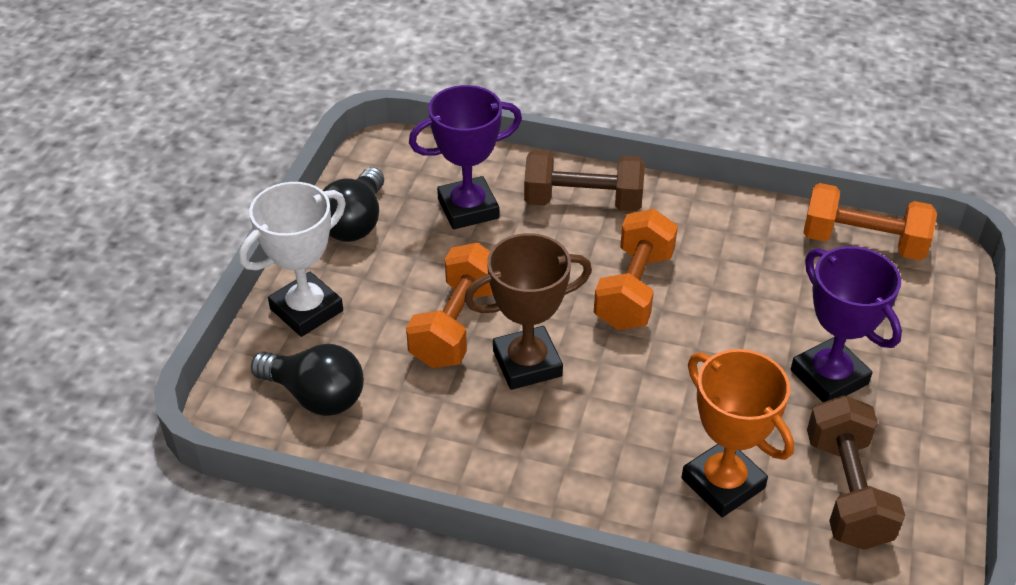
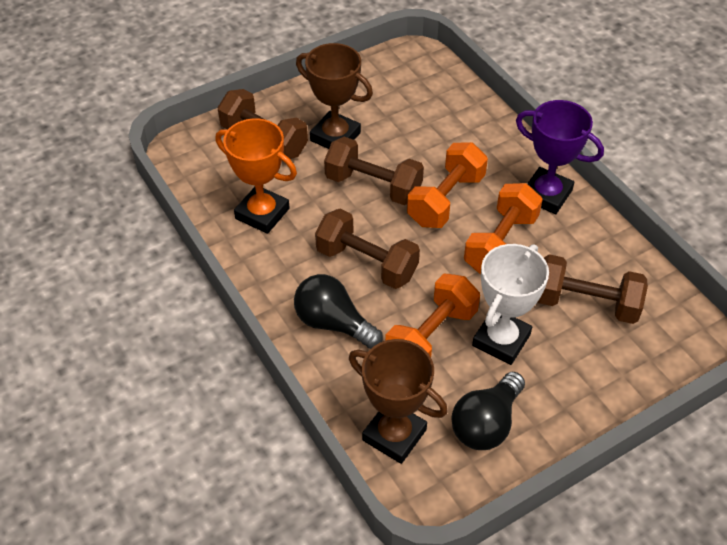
brown dumbbell: [524,150,645,212] [807,395,905,550] = 2 -> [217,89,308,159] [315,209,420,289] [324,137,424,205] [538,254,648,324] = 4
brown trophy: [464,233,592,390] = 1 -> [296,43,373,149] [349,339,448,464] = 2
purple trophy: [409,85,522,229] [791,246,902,402] = 2 -> [516,100,604,214] = 1

